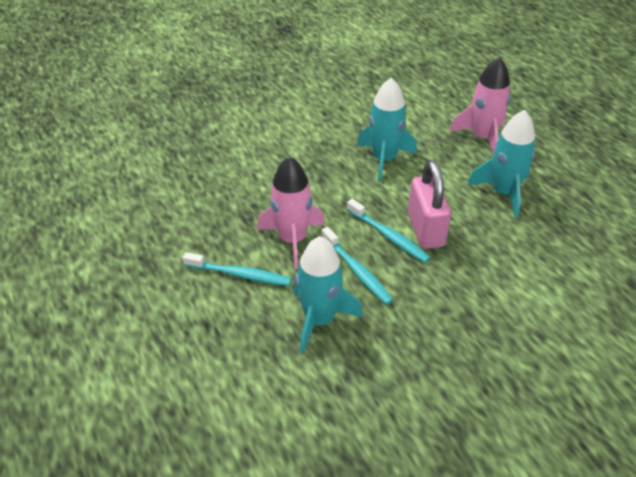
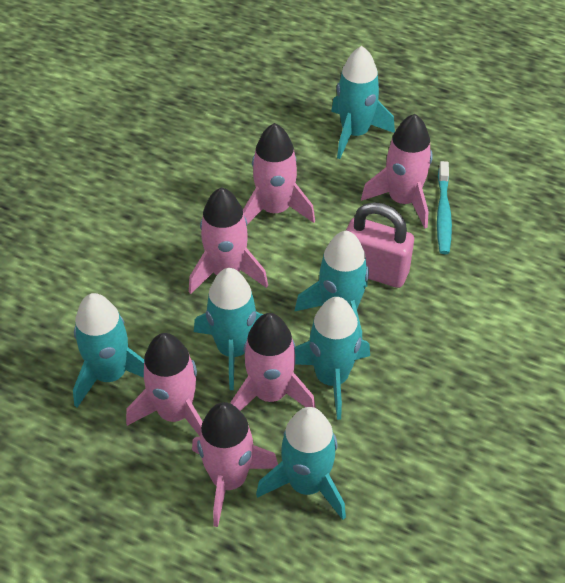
pink rocket: [257,156,325,269] [449,57,510,154] = 2 -> [126,333,203,436] [189,187,268,294] [192,402,278,527] [230,313,316,411] [243,123,315,225] [361,114,433,228] = 6
turquoise rocket: [293,236,363,353] [357,77,417,182] [467,110,535,218] = 3 -> [73,293,144,407] [194,268,263,390] [256,407,346,520] [294,230,369,339] [295,297,370,420] [331,46,395,159] = 6
turquoise toothbrush: [183,252,291,286] [321,227,393,305] [347,199,430,263] = 3 -> [437,161,452,254] = 1

